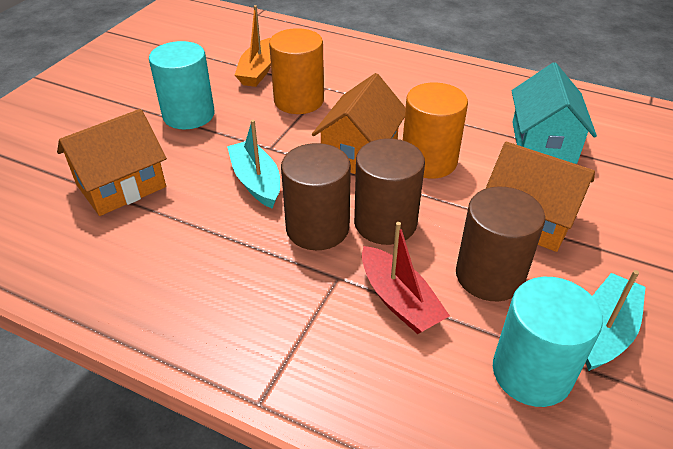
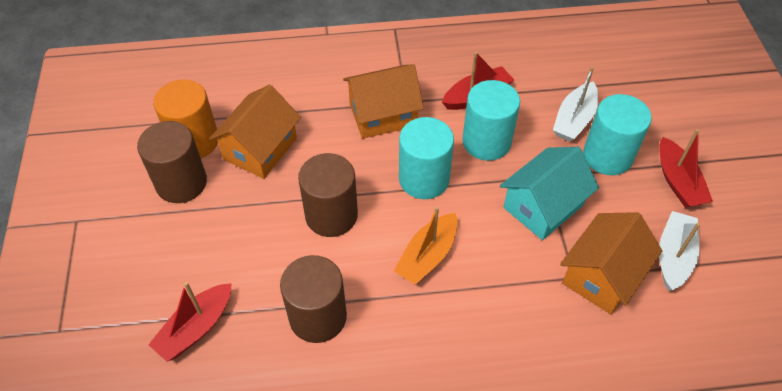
orange cylinder: [269,28,324,114] [403,82,468,179] = 2 -> [153,79,218,158] = 1
red boat: [362,222,450,334] = 1 -> [148,282,232,362] [442,52,514,110] [659,129,713,208] = 3
turquoise boat: [227,120,280,209] [586,270,646,371] = 2 -> none = 0
turquoise cylinder: [149,41,214,129] [493,277,603,407] = 2 -> [399,117,454,199] [462,80,520,161] [583,94,652,175] = 3
white boat: none = 0 -> [553,67,598,142] [659,211,700,291] = 2

